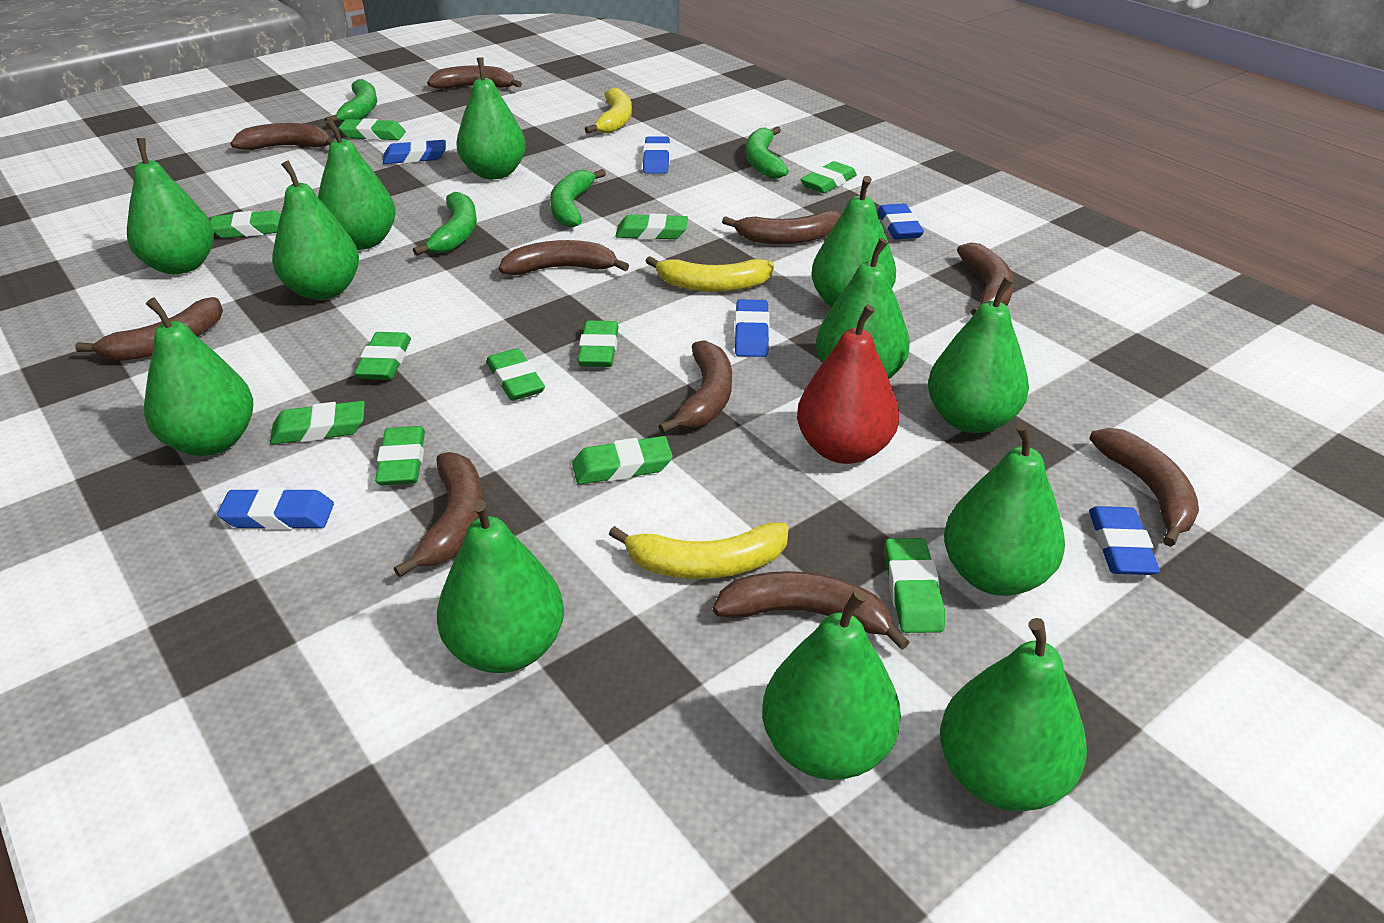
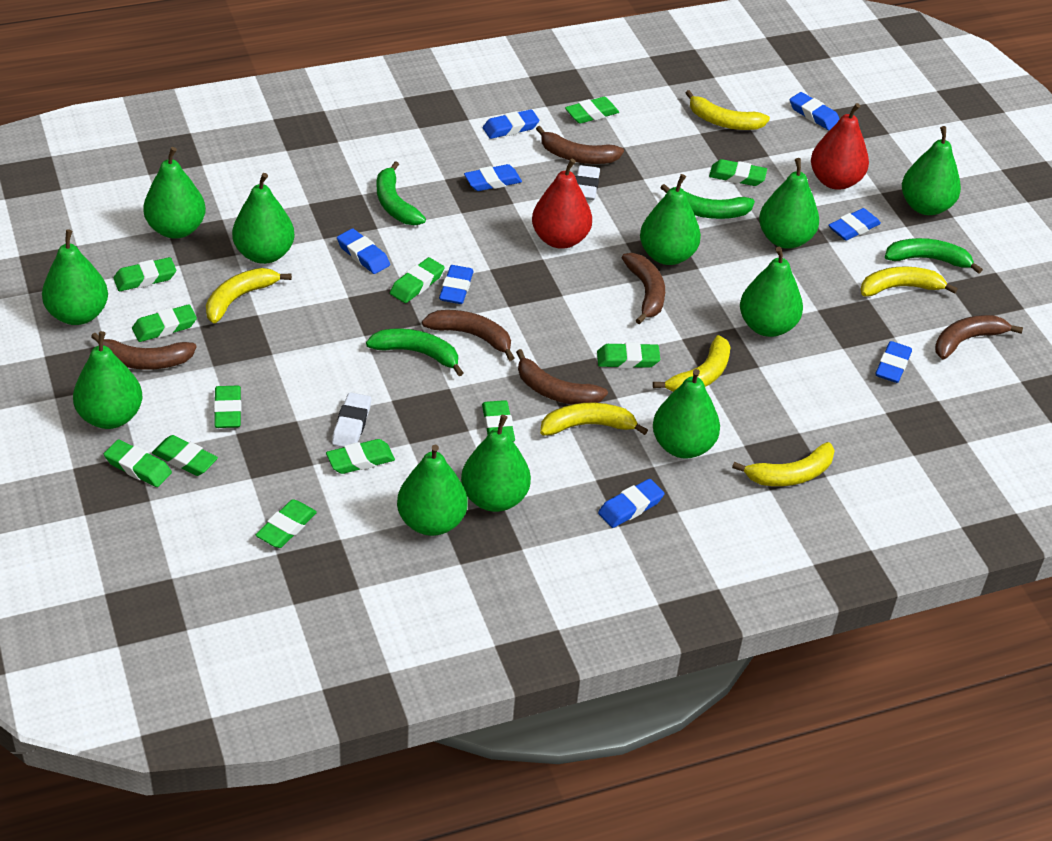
blue eraser: [217,487,334,530] [383,140,446,164] [643,136,670,174] [734,299,769,357] [877,203,924,239] [1089,506,1160,575] = 6 -> [337,228,390,274] [439,265,474,304] [464,164,522,191] [483,109,540,139] [598,479,664,528] [790,92,839,130] [828,208,881,240] [875,341,912,383] = 8
brown banana: [75,297,223,361] [230,123,335,150] [394,452,483,577] [427,65,522,89] [499,240,629,275] [658,340,732,434] [713,571,909,650] [722,210,841,244] [957,243,1014,316] [1089,428,1199,547] = 10 -> [91,333,196,370] [422,310,514,361] [516,349,608,404] [536,126,624,164] [622,253,665,324] [935,315,1023,359] = 6
green eraser: [210,210,281,238] [270,401,365,444] [339,118,406,140] [354,332,411,380] [375,426,425,485] [486,348,545,401] [572,436,673,485] [577,321,619,367] [615,214,688,240] [800,161,857,193] [885,538,945,633] = 11 -> [104,439,172,487] [113,257,176,291] [132,304,197,342] [152,435,218,476] [214,385,242,428] [256,499,317,548] [326,439,395,474] [390,257,445,303] [482,400,515,442] [565,97,619,124] [597,342,660,368] [709,159,767,186] = 12
green pear: [127,138,214,274] [144,297,253,456] [272,160,359,300] [318,118,396,250] [437,499,564,673] [456,57,526,179] [762,589,901,780] [811,176,896,308] [816,238,910,379] [928,277,1029,433] [940,618,1087,811] [944,422,1065,596] = 12 -> [42,229,108,325] [73,331,142,429] [143,147,206,239] [232,173,295,264] [397,445,468,536] [461,415,531,512] [640,174,701,265] [653,369,720,459] [740,247,803,337] [759,158,819,249] [902,126,961,215] = 11
red pear: [797,305,899,464] = 1 -> [532,159,592,249] [811,103,869,190] = 2
white eraser: none = 0 -> [332,392,371,447] [576,165,600,200] = 2
yellow banana: [585,88,632,134] [609,522,789,579] [645,256,774,292] = 3 -> [206,268,292,323] [540,403,648,436] [653,335,731,392] [686,90,770,130] [732,442,835,486] [861,266,958,296] = 6

